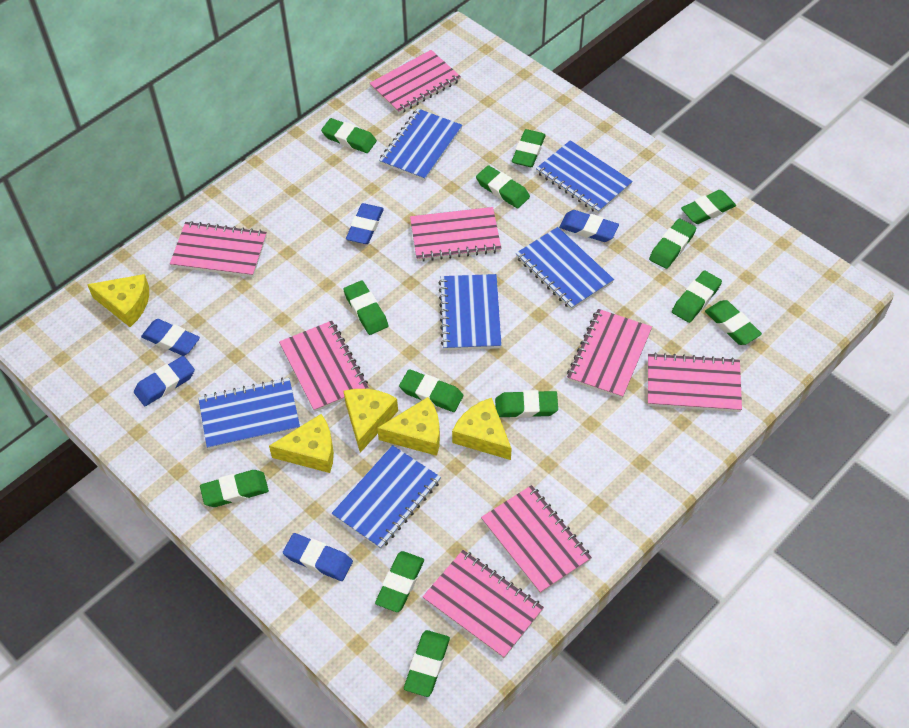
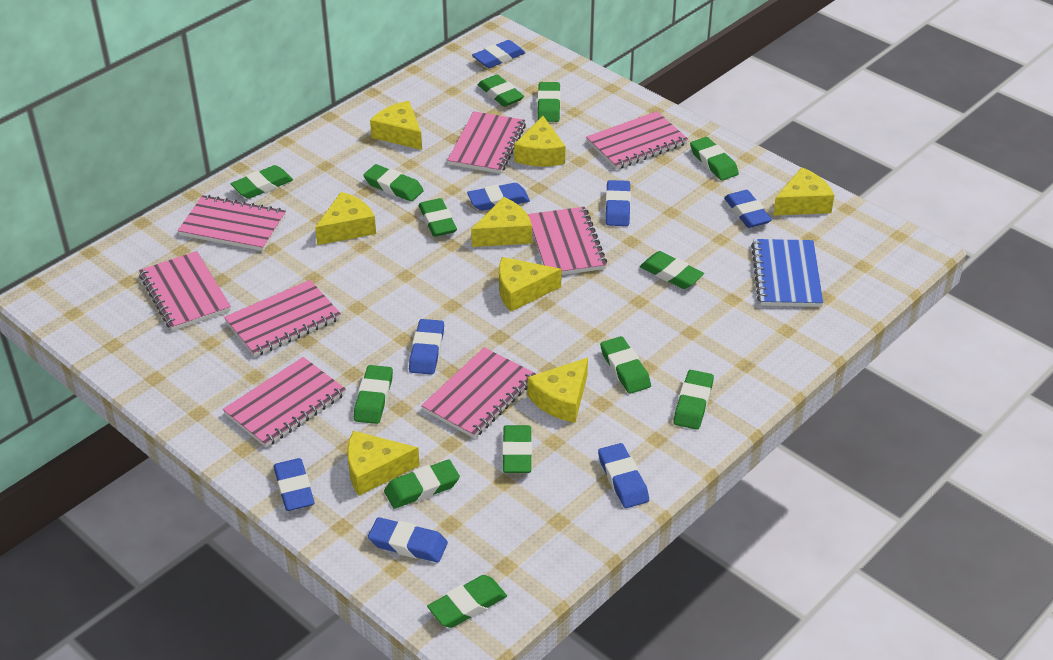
blue eraser: [134,356,195,406] [141,319,200,356] [283,533,353,581] [346,203,384,244] [559,210,619,242] = 5 -> [274,458,314,511] [368,517,448,562] [409,319,444,375] [467,183,530,211] [472,40,525,68] [598,443,649,508] [605,180,631,226] [724,190,772,228] = 8
blue notebook: [198,378,300,450] [331,445,441,549] [379,108,463,181] [439,274,502,350] [516,227,614,310] [536,140,633,214] = 6 -> [751,239,823,307] = 1
yellow cheese: [87,274,149,327] [269,414,334,473] [344,389,398,453] [377,397,440,456] [452,398,512,460] = 5 -> [315,192,376,245] [347,431,420,496] [370,101,422,150] [471,197,532,247] [499,257,562,312] [514,116,565,167] [527,358,588,423] [773,167,834,216] = 8

